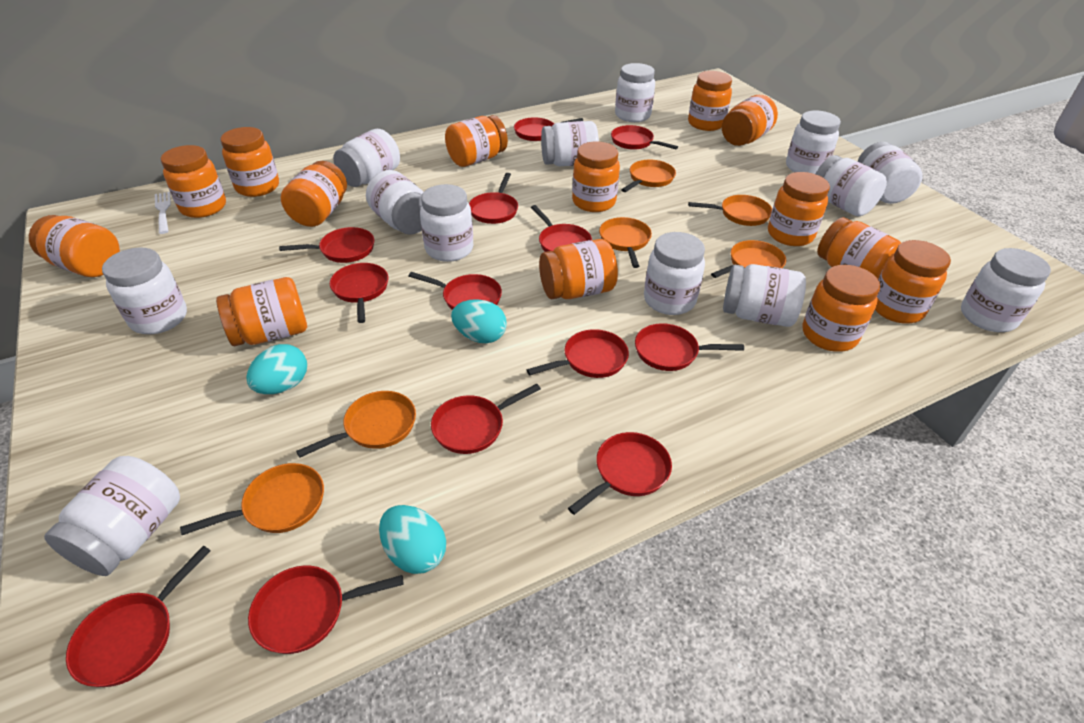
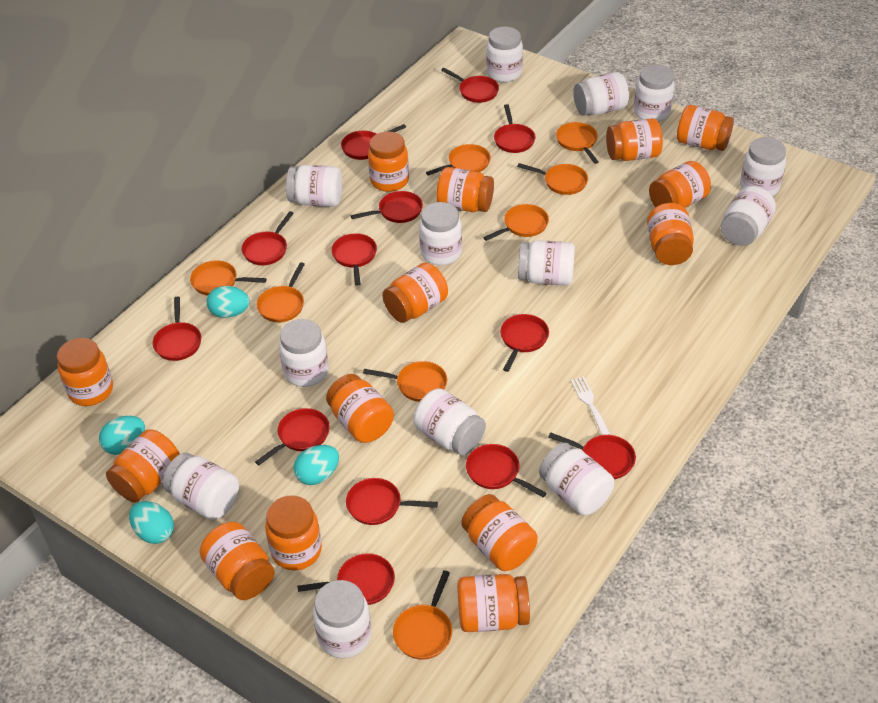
orange pan: [180,463,324,535] [296,391,416,458] [599,217,652,268] [621,160,676,192] [688,195,772,226] [711,240,786,278] = 6 -> [190,260,267,296] [257,262,305,322] [363,361,447,402] [393,570,452,660] [426,144,491,176] [483,204,549,241] [517,163,588,195] [556,122,598,164] = 8
turquoise egg: [246,344,307,394] [379,505,446,574] [451,299,507,343] = 3 -> [99,416,145,455] [129,501,174,544] [207,286,250,318] [293,445,339,485] = 4

